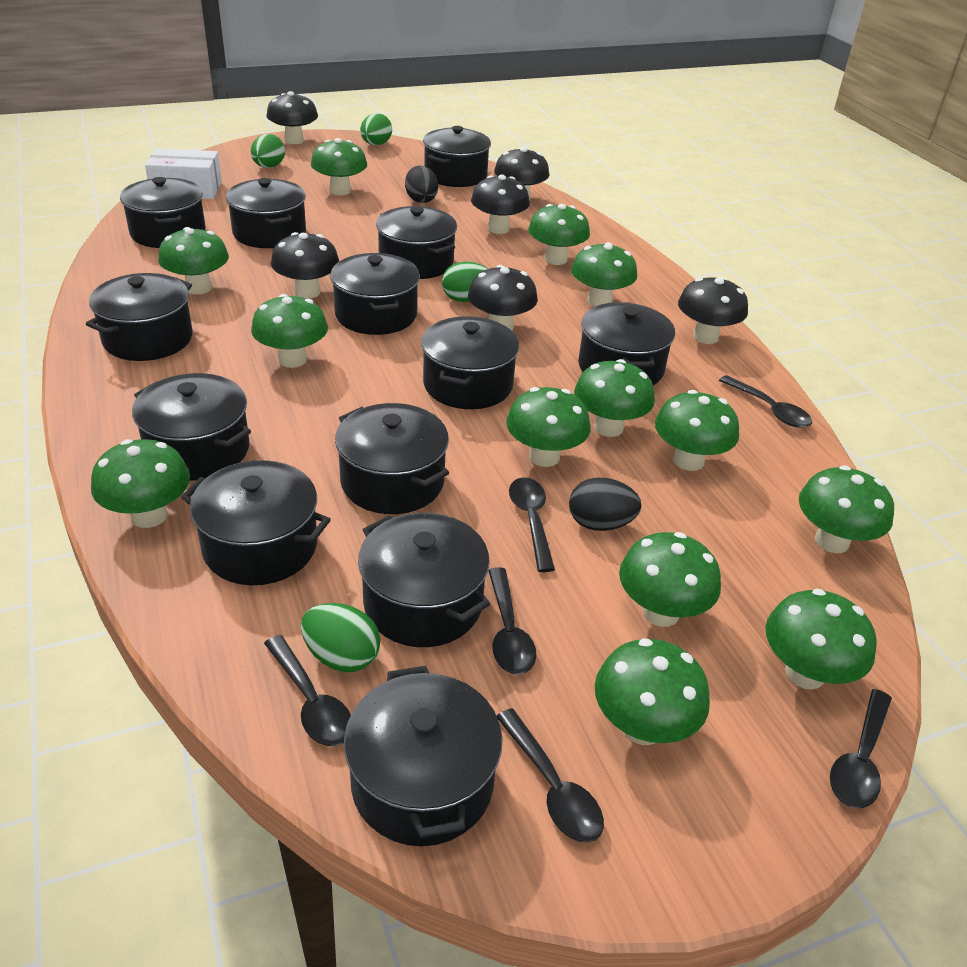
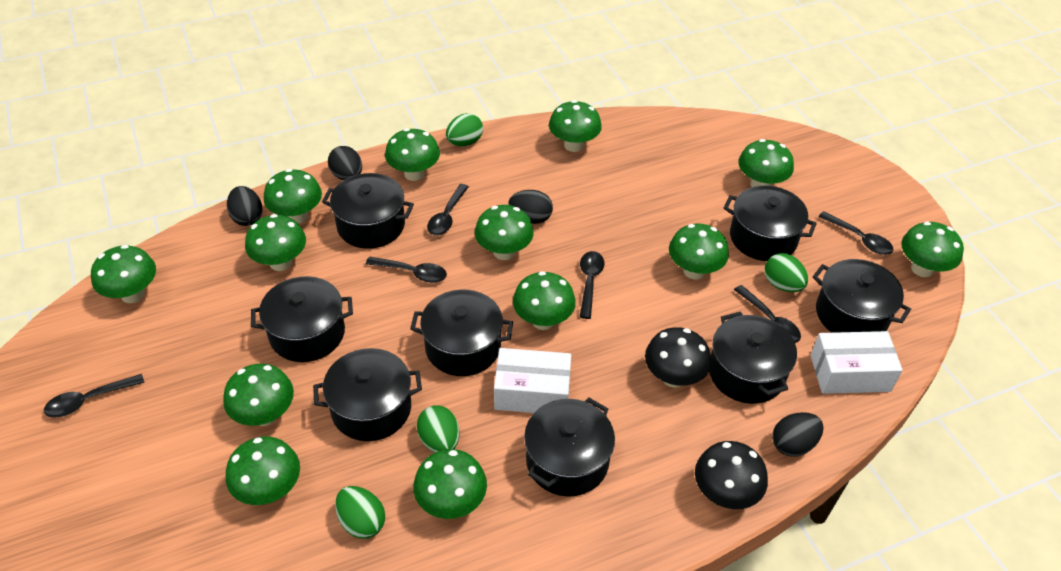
black egg: [405,166,438,203] [569,478,642,531] = 2 -> [227,186,263,226] [328,146,362,180] [508,190,553,224] [772,412,824,456] = 4
black mushroom: [266,91,318,144] [271,232,339,299] [468,265,538,330] [471,175,530,234] [494,147,549,201] [678,277,748,344] = 6 -> [645,327,711,388] [695,441,768,509] = 2
black pot: [86,273,193,361] [120,177,206,248] [132,373,251,480] [181,460,331,585] [226,178,306,248] [330,253,420,335] [335,403,449,514] [344,666,502,846] [358,513,490,647] [376,206,457,279] [421,316,519,409] [423,126,491,187] [578,302,675,386] = 13 -> [251,276,353,362] [313,348,422,441] [322,173,414,249] [410,290,513,376] [524,398,615,497] [709,312,797,404] [724,185,817,261] [812,259,911,333] = 8
white box: [145,148,222,199] = 1 -> [494,348,571,413] [811,331,903,394] = 2

